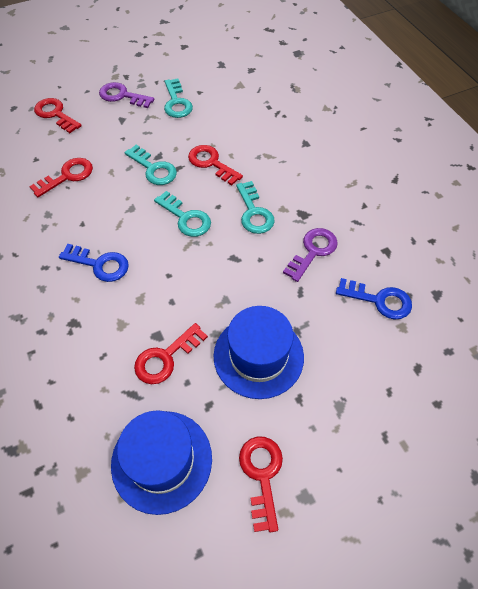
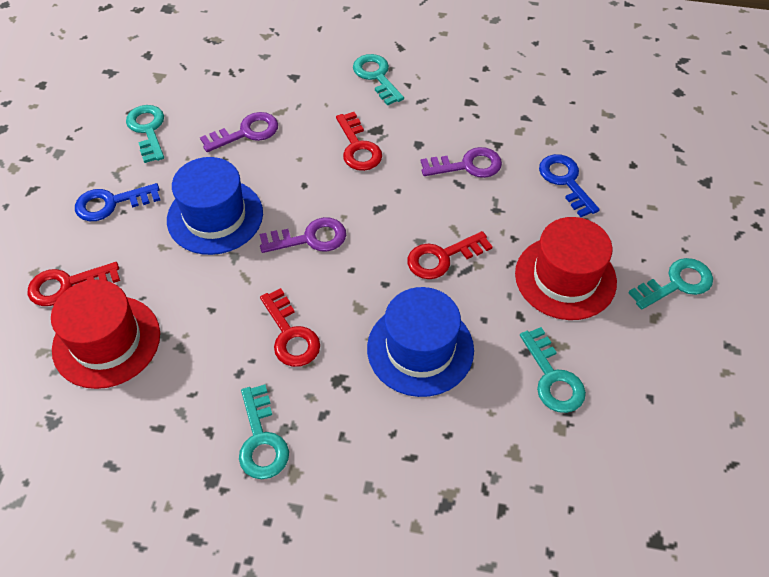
purple key: [99,82,154,108] [283,228,338,282] = 2 -> [200,112,278,152] [260,217,346,253] [421,147,502,178] = 3
red hat: none = 0 -> [51,280,160,389] [515,217,617,320] = 2
red key: [29,158,93,197] [34,98,82,133] [134,323,208,384] [188,145,243,186] [239,437,283,532] = 5 -> [28,262,120,306] [260,288,320,367] [336,112,382,171] [407,231,493,279] = 4
turquoise key: [124,145,177,185] [154,191,211,237] [164,78,193,118] [236,181,275,234] = 4 -> [126,105,164,163] [239,385,289,479] [353,54,404,106] [520,327,586,413] [628,258,713,310] = 5

